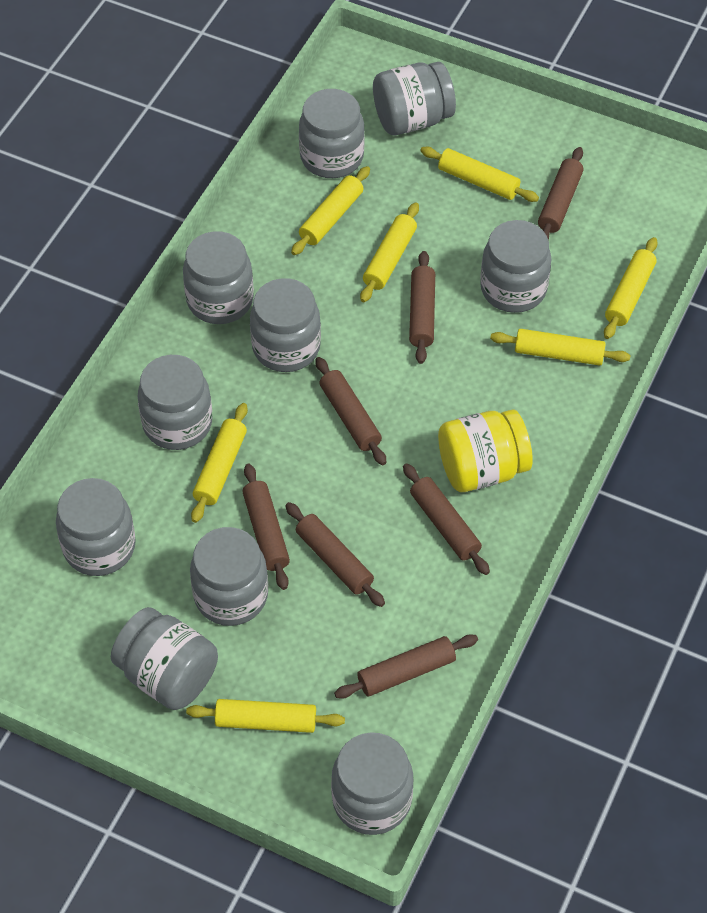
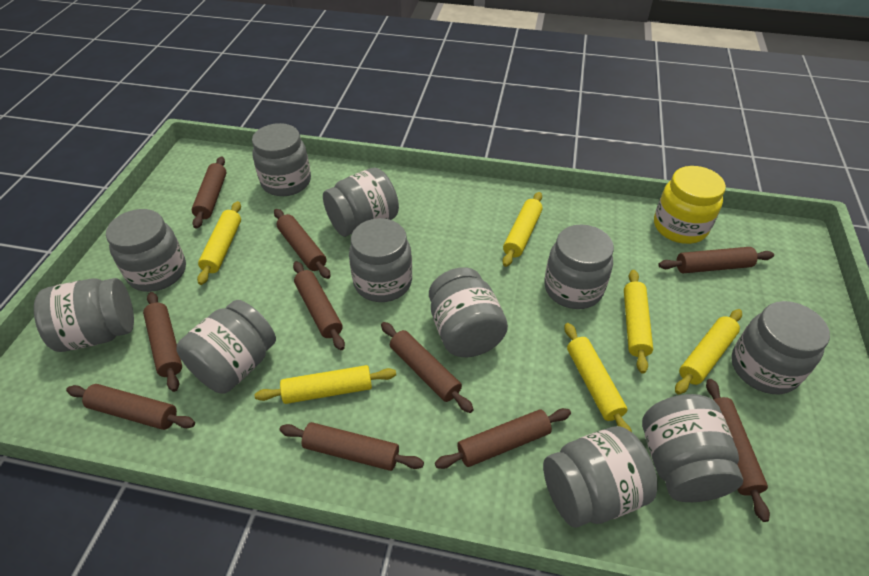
brown rolling pin: [243,464,290,590] [285,502,385,607] [315,357,386,465] [334,634,478,699] [403,463,490,575] [409,251,435,364] [538,147,583,240] = 7 -> [66,384,195,430] [143,292,182,392] [192,157,227,229] [274,209,331,279] [279,422,424,471] [293,261,345,350] [381,322,474,413] [435,408,571,469] [658,247,774,273] [706,379,770,522] = 10
grey jar: [56,478,136,576] [111,607,218,710] [137,355,212,450] [183,231,254,324] [190,527,268,626] [250,278,321,372] [299,89,365,178] [331,732,413,835] [373,62,456,135] [480,220,551,313] = 10 -> [34,278,134,352] [106,209,186,292] [177,300,276,393] [252,123,311,196] [323,168,399,237] [349,218,412,302] [429,267,508,357] [543,426,658,528] [544,225,614,309] [642,394,743,502] [731,301,830,394] = 11
yellow rolling pin: [186,699,345,733] [191,403,248,523] [291,166,370,255] [360,202,419,302] [420,147,539,202] [490,329,630,366] [604,237,658,339] = 7 -> [197,201,241,285] [255,365,396,404] [503,192,543,267] [564,323,632,432] [624,270,653,374] [675,309,742,394] = 6

